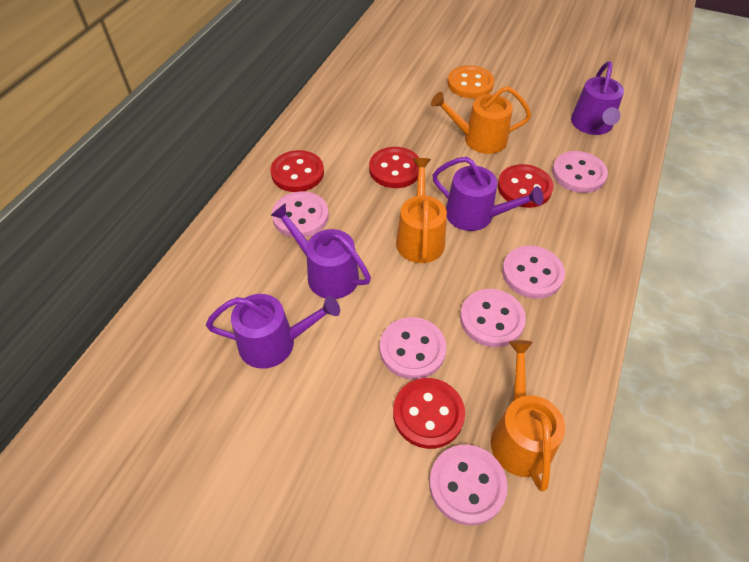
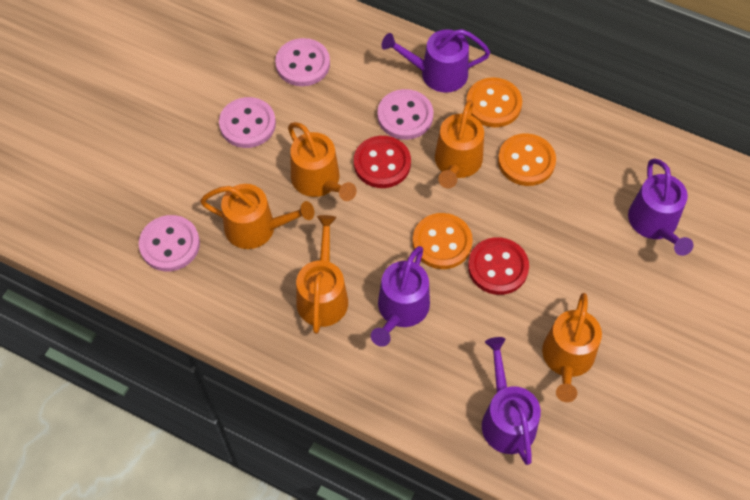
orange button: [448,65,495,98] = 1 -> [413,213,473,269] [466,77,522,127] [498,133,556,186] = 3
orange watering can: [396,158,447,263] [431,86,531,154] [491,340,565,491] = 3 -> [200,184,314,249] [288,122,357,201] [296,215,348,334] [435,100,484,188] [542,293,602,402] = 5
pink button: [272,192,329,238] [380,317,446,380] [429,445,508,525] [460,289,526,347] [502,246,565,299] [552,151,608,193] = 6 -> [139,215,200,271] [219,97,276,148] [275,38,330,86] [377,89,433,140] = 4
red button: [270,150,324,192] [369,147,419,188] [393,378,465,449] [498,164,554,208] = 4 -> [354,136,411,188] [468,237,529,295] = 2

